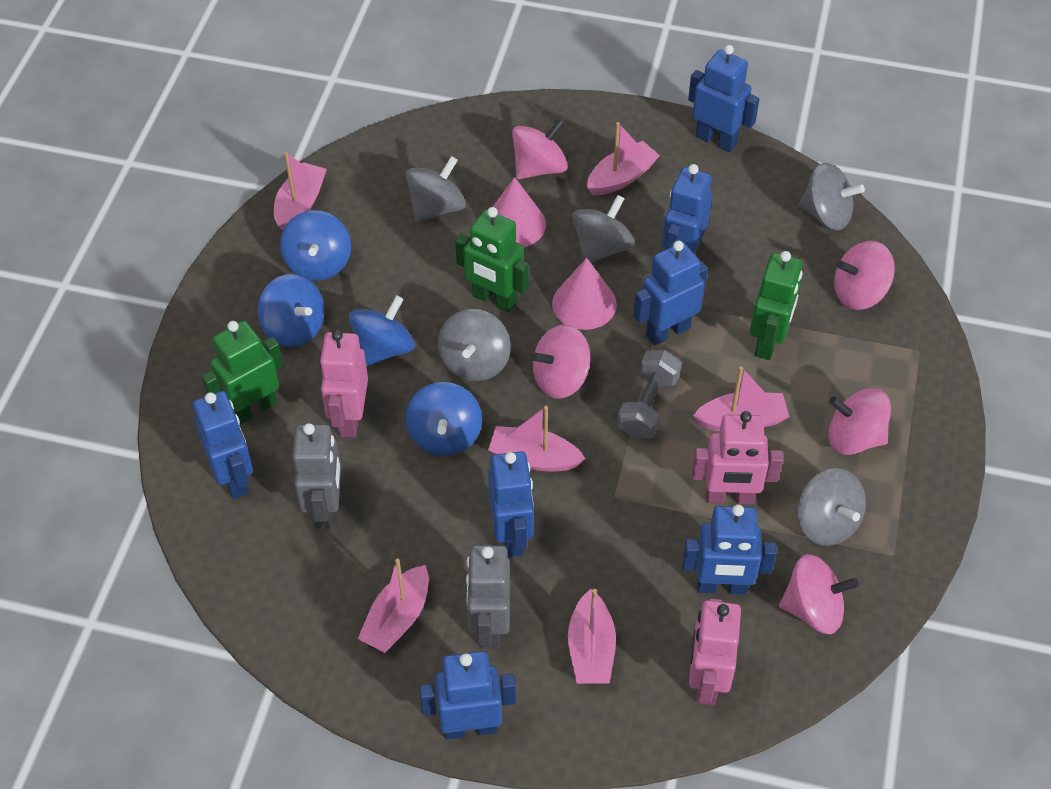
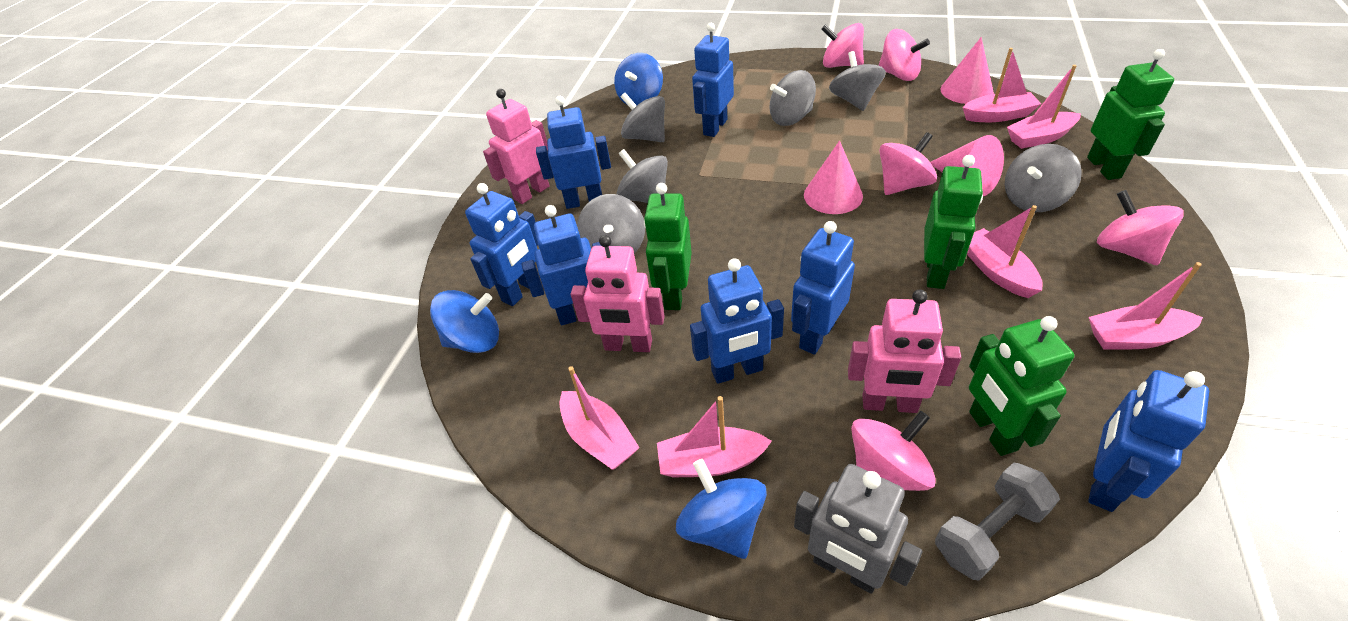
blue spinning top: [258,274,325,347] [280,210,351,281] [349,295,415,366] [405,382,482,456] = 4 -> [430,290,499,353] [614,53,663,105] [676,459,767,559] = 3
green robot: [201,321,283,425] [455,207,529,312] [750,251,803,360] = 3 -> [644,183,692,310] [924,155,983,289] [969,316,1074,456] [1087,49,1174,180] = 4
grey robot: [292,423,341,529] [466,544,510,649] = 2 -> [794,464,922,594] = 1
grey spinning top: [406,156,466,222] [438,309,511,381] [572,195,635,263] [797,468,866,546] [799,163,865,231] = 5 -> [577,194,645,253] [617,149,668,203] [621,93,665,142] [769,70,816,126] [829,51,886,111] [1005,144,1082,212] = 6
pink cone: [493,177,546,247] [552,258,617,330] = 2 -> [804,141,863,214] [930,135,1004,196] [940,37,994,104] = 3

